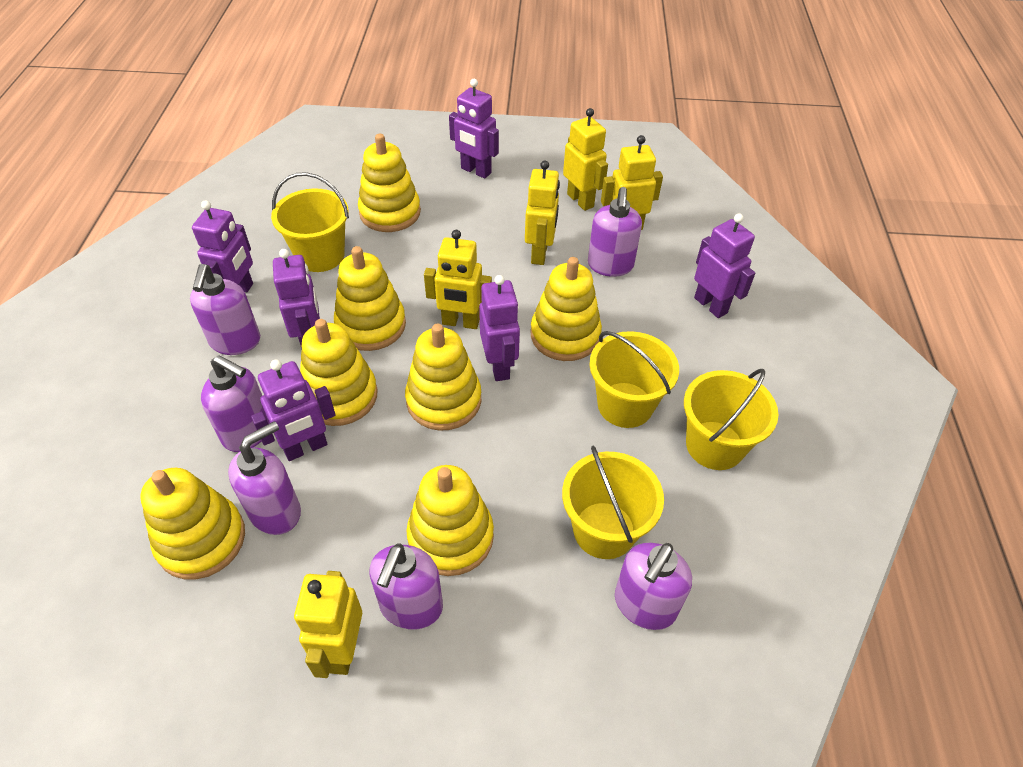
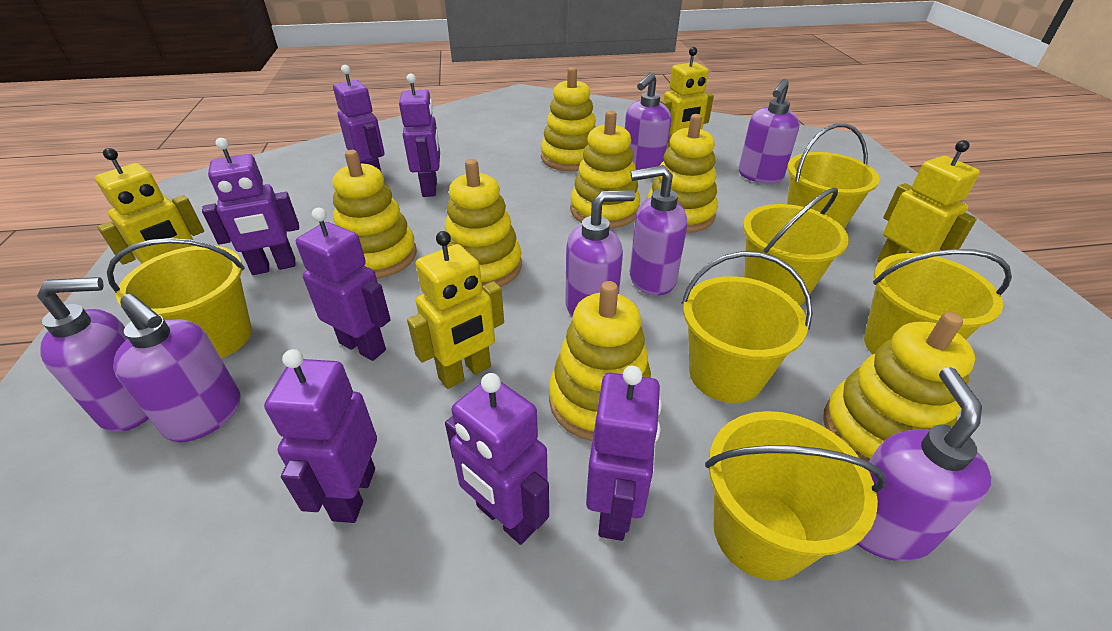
purple robot: [192,200,253,292] [251,359,335,461] [273,249,320,348] [449,79,499,178] [479,275,520,381] [694,213,755,318] = 6 -> [202,138,299,275] [264,349,377,523] [296,208,391,361] [333,65,385,173] [399,74,440,197] [445,373,549,545] [586,366,662,541] = 7
purple soap dispenser: [190,264,260,355] [201,355,269,452] [228,421,301,535] [370,544,443,630] [588,187,642,277] [615,543,692,630] = 6 -> [37,277,149,432] [113,294,241,442] [565,190,636,318] [625,72,671,170] [630,165,687,296] [739,79,800,184] [857,367,991,561] = 7
yellow bucket: [271,172,349,272] [562,445,664,559] [589,331,679,428] [684,369,778,470] = 4 -> [107,238,252,358] [681,251,813,403] [705,411,886,581] [743,188,849,305] [787,124,880,229] [864,249,1012,354] = 6
yellow robot: [294,571,362,678] [424,230,492,329] [525,160,560,265] [563,108,608,211] [601,135,663,230] = 5 -> [95,148,204,265] [407,231,504,389] [660,47,714,148] [877,140,980,263] = 4

